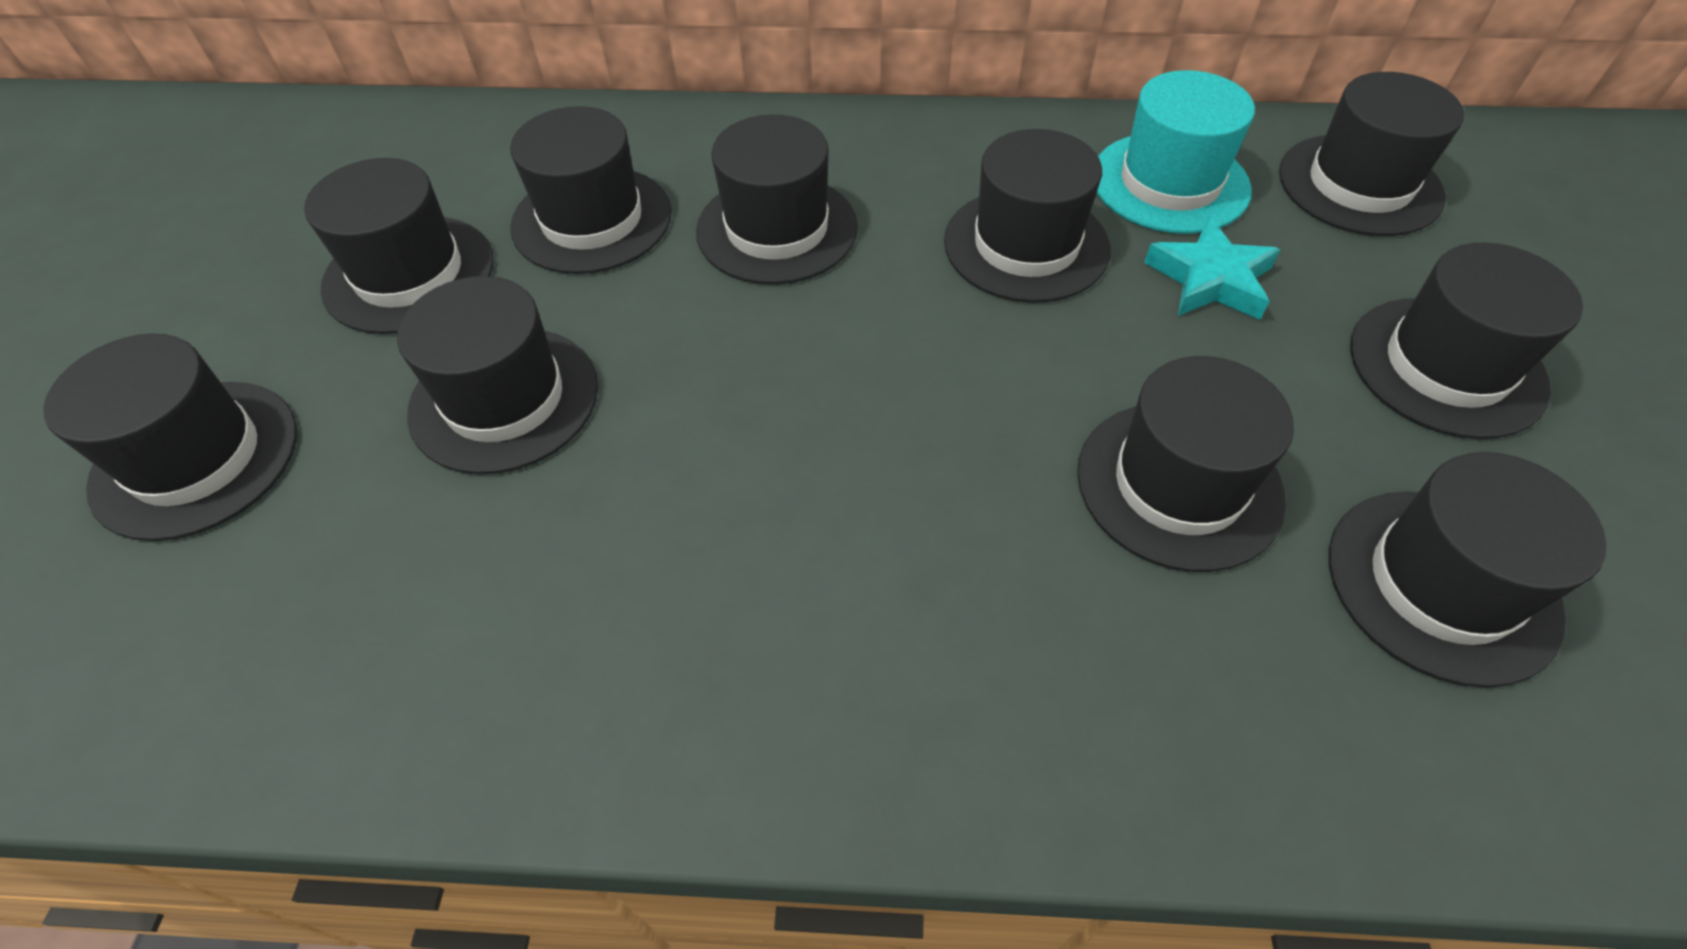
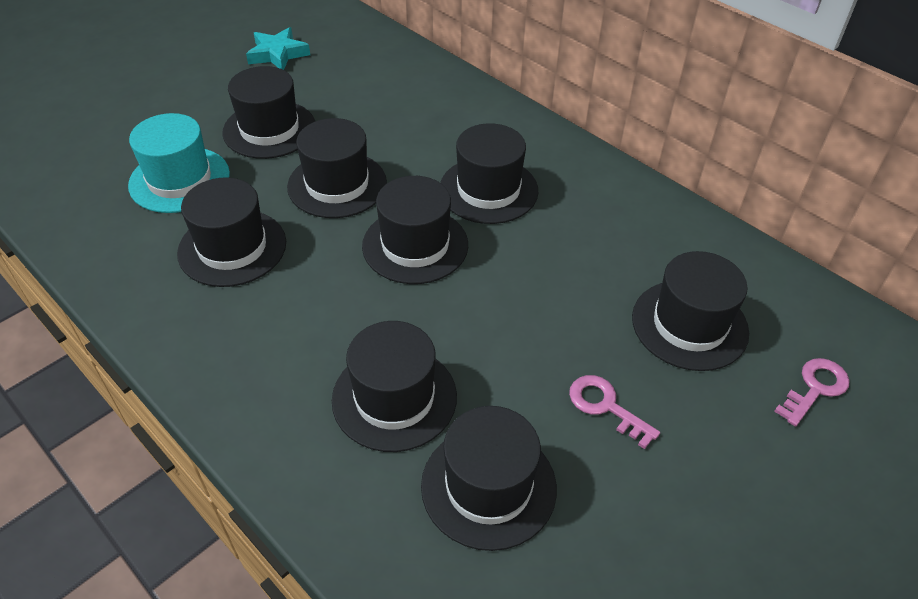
black hat: [43,333,297,541] [304,158,494,334] [397,276,598,474] [510,106,672,274] [696,115,858,284] [944,129,1110,303] [1077,356,1294,572] [1279,72,1464,236] [1329,452,1606,688] [1350,242,1583,439] = 10 -> [177,177,286,287] [223,66,315,159] [287,118,387,218] [332,321,457,452] [362,176,468,284] [421,406,557,551] [440,123,538,224] [632,251,749,371] = 8
pink key: none = 0 -> [569,375,660,449] [774,358,850,427] = 2

